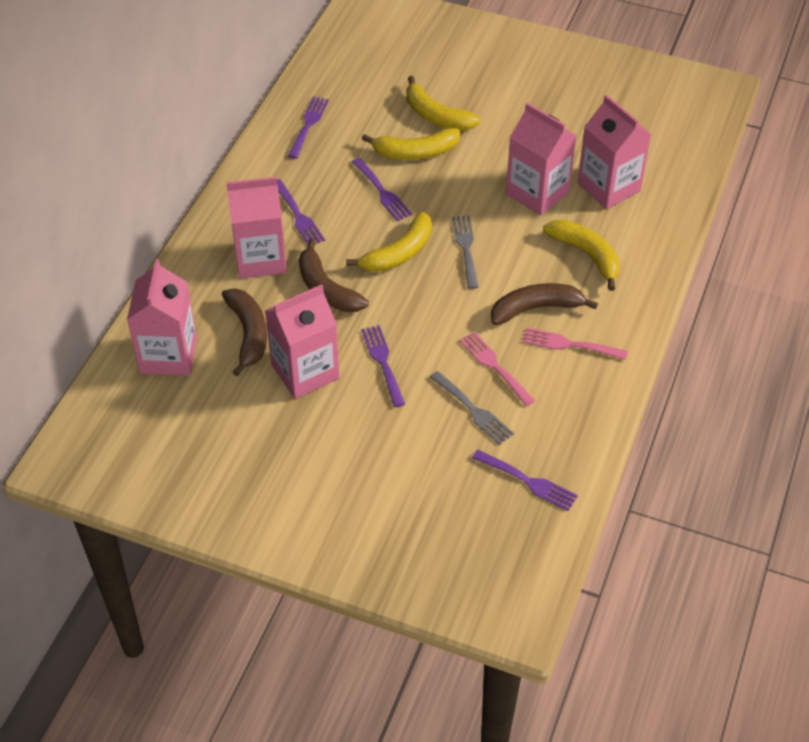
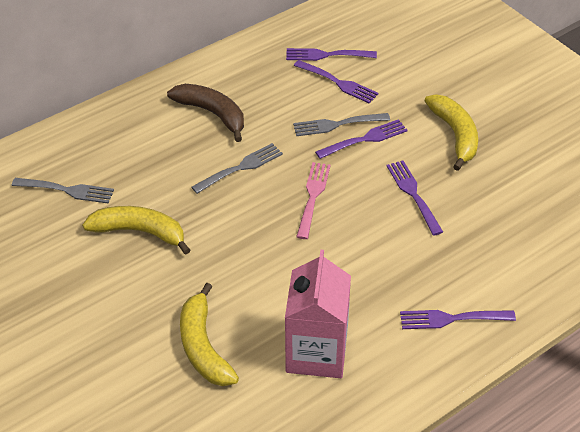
brown banana: [222,288,267,376] [299,238,369,312] [491,283,598,325] = 3 -> [167,84,244,142] = 1
grey fork: [430,371,514,445] [452,216,479,289] = 2 -> [12,178,114,204] [191,143,283,194] [293,113,390,136] = 3
pink carton: [127,259,197,376] [226,177,287,279] [265,284,339,399] [506,103,577,216] [577,95,651,209] = 5 -> [285,250,351,378] = 1
pink fork: [459,332,535,406] [522,328,628,360] = 2 -> [296,162,331,239] = 1
yellow banana: [346,211,432,272] [362,128,460,160] [406,76,481,131] [543,220,620,291] = 4 -> [82,206,190,255] [180,283,239,386] [424,94,478,171] = 3

